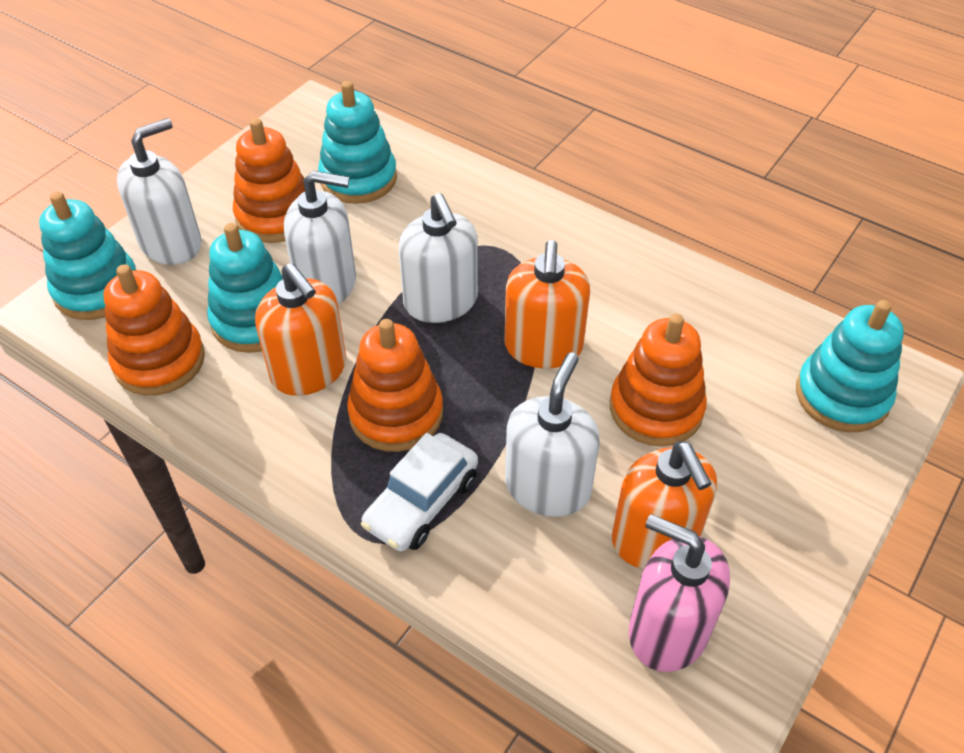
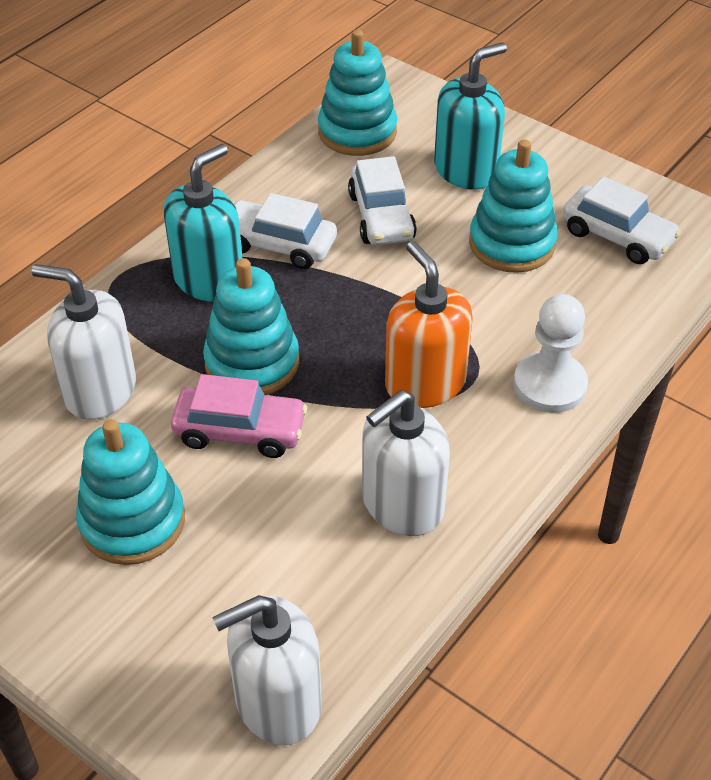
orange soap dispenser: [255,263,346,396] [504,240,590,369] [612,441,717,569] = 3 -> [385,241,473,408] = 1
orange stacking toy: [104,264,205,396] [233,118,305,243] [347,319,443,452] [610,314,707,446] = 4 -> none = 0
pink car: none = 0 -> [171,374,307,458] = 1
pink soap dispenser: [629,514,730,672] = 1 -> none = 0
turquoise soap dispenser: none = 0 -> [163,144,243,302] [434,42,507,190] = 2
white car: [361,433,478,552] = 1 -> [233,193,337,269] [348,156,417,245] [562,176,681,264] = 3
white pawn: none = 0 -> [513,294,588,413] = 1
white soap dispenser: [117,118,202,265] [284,171,356,304] [398,193,478,323] [505,352,600,517] = 4 -> [32,264,136,420] [212,595,322,745] [362,390,450,536] = 3

